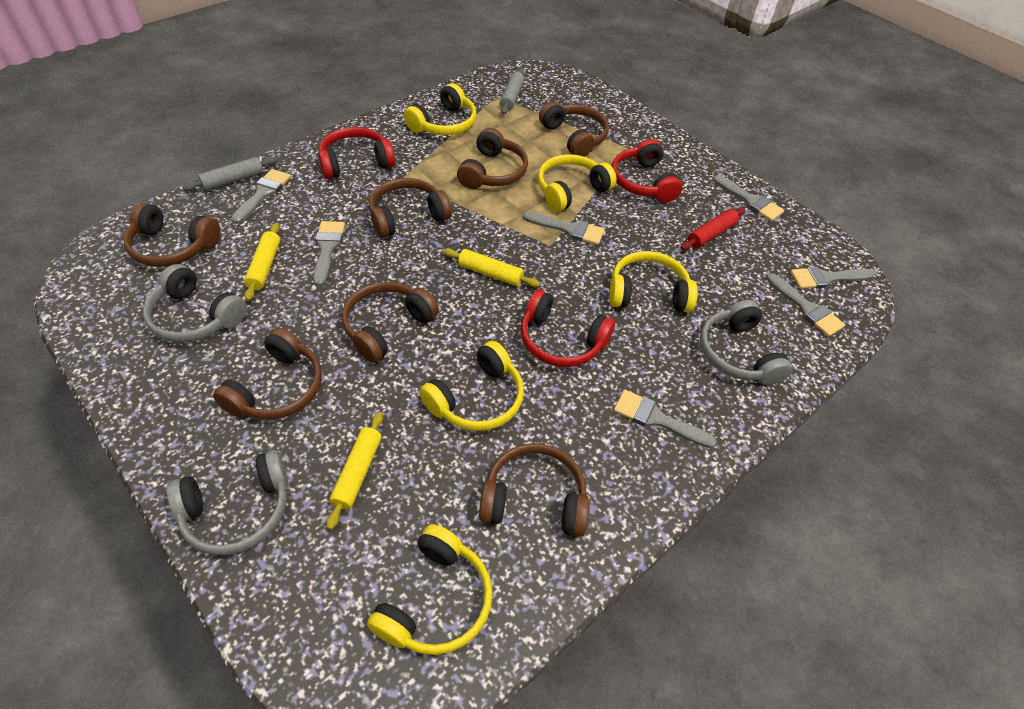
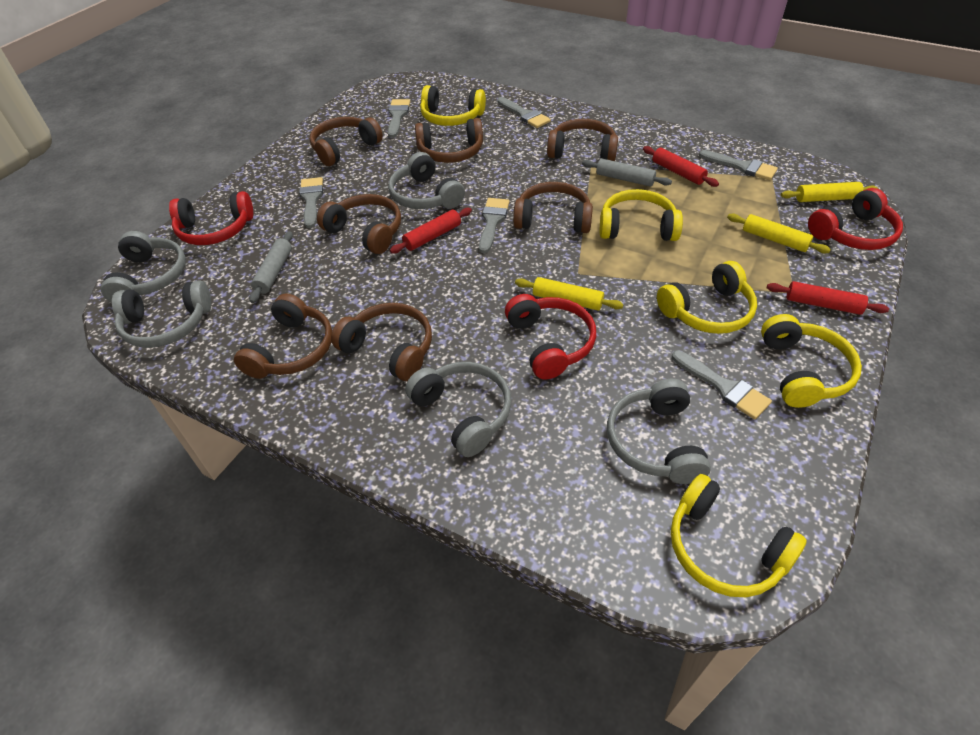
grey brush: [231,169,291,224] [313,221,345,286] [523,212,605,245] [614,390,717,448] [713,175,784,221] [767,273,845,337] [790,266,875,289] = 7 -> [299,177,323,228] [388,99,410,138] [479,198,510,253] [497,97,551,128] [672,350,772,419] [699,150,778,180] = 6
grey headphones: [143,264,247,342] [167,450,288,555] [700,300,793,385] = 3 -> [100,231,186,303] [112,280,211,348] [388,152,465,209] [405,362,511,457] [607,379,711,484] = 5
red rolling pin: [681,207,745,250] = 1 -> [390,208,472,254] [643,146,719,187] [767,281,889,315] = 3

